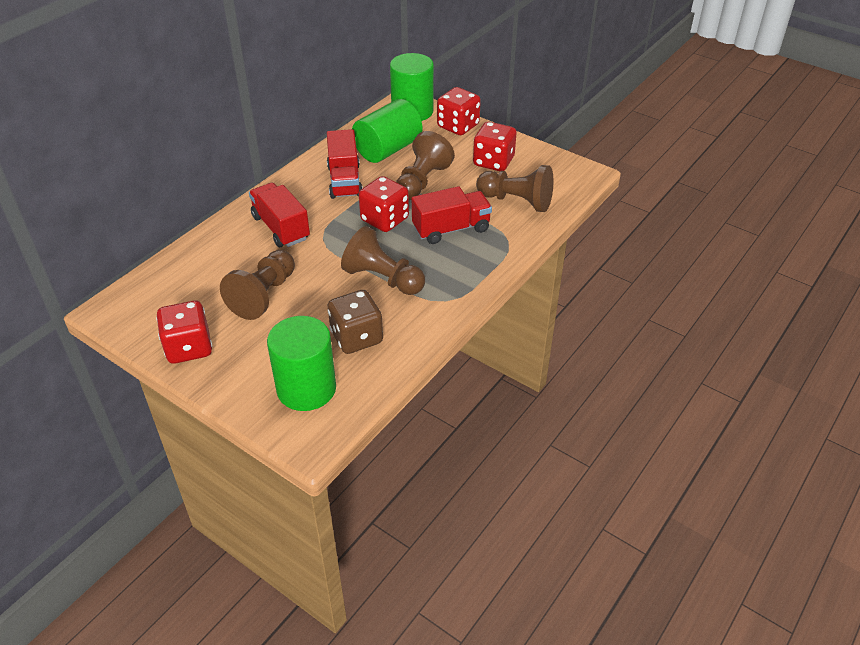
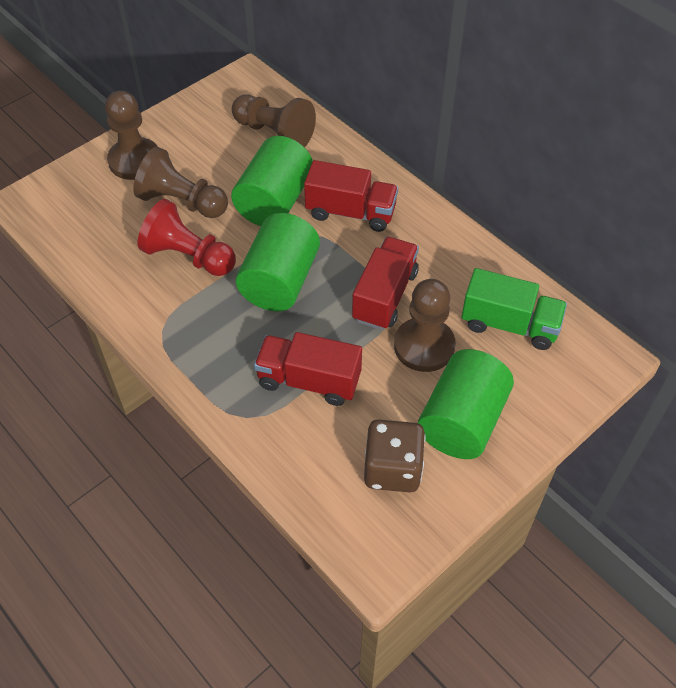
green truck: none = 0 -> [462,268,567,350] = 1
red dice: [156,300,212,364] [359,176,409,232] [437,87,481,135] [473,122,517,171] = 4 -> none = 0
red pawn: none = 0 -> [137,199,236,276] = 1

